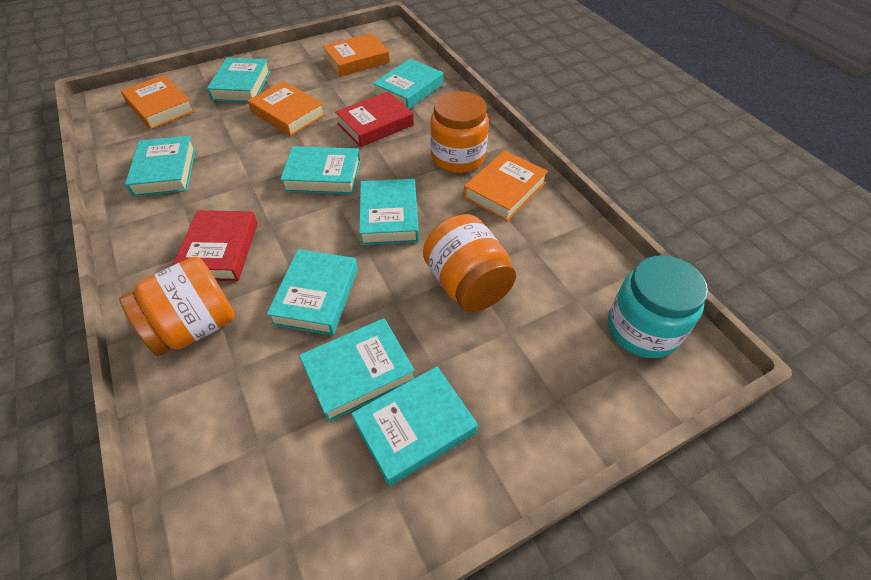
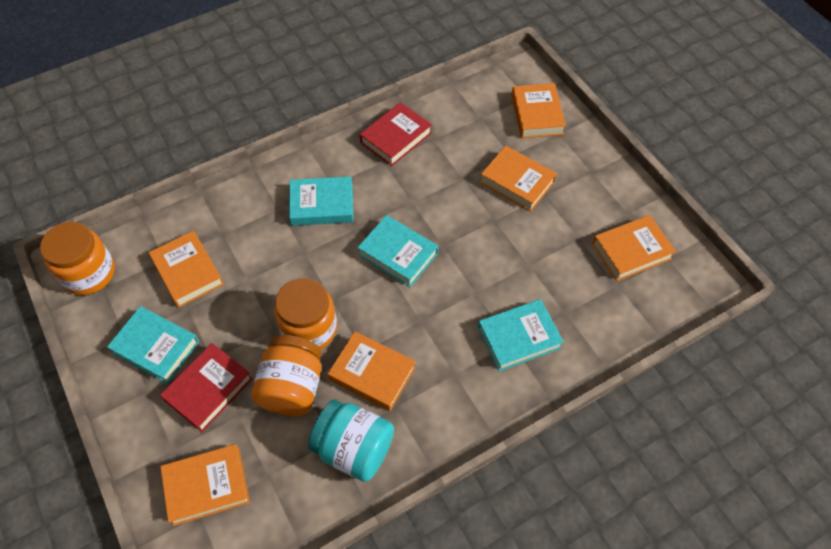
orange book: [121,75,195,129] [248,81,325,136] [323,33,390,77] [463,150,548,221] = 4 -> [149,231,224,308] [160,444,250,526] [328,331,416,411] [480,146,557,211] [511,83,566,138] [592,215,676,281] = 6
turquoise book: [125,136,196,197] [207,58,271,102] [267,249,358,336] [280,146,361,194] [299,318,415,422] [351,366,478,486] [359,179,419,245] [373,59,443,109] = 8 -> [107,306,199,384] [289,177,354,226] [357,215,438,287] [478,299,564,371] = 4

